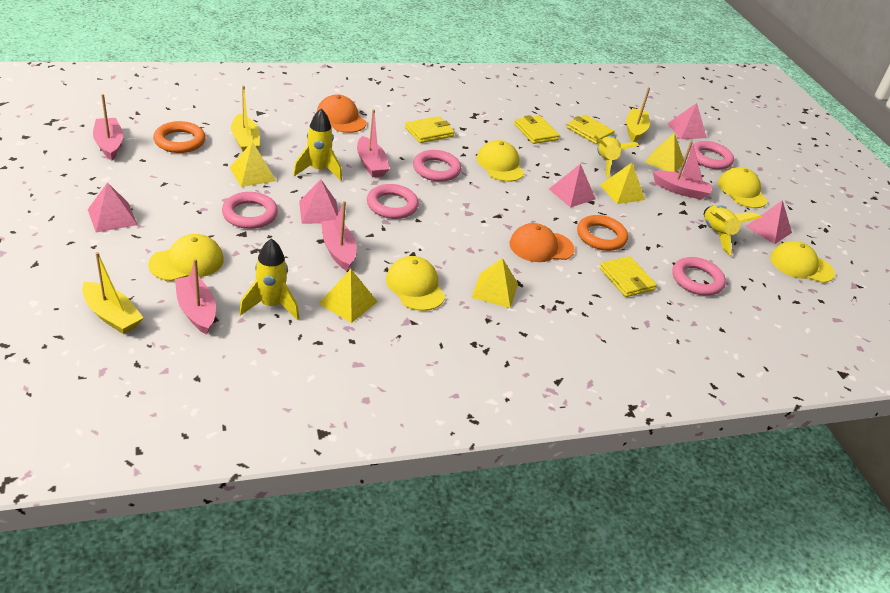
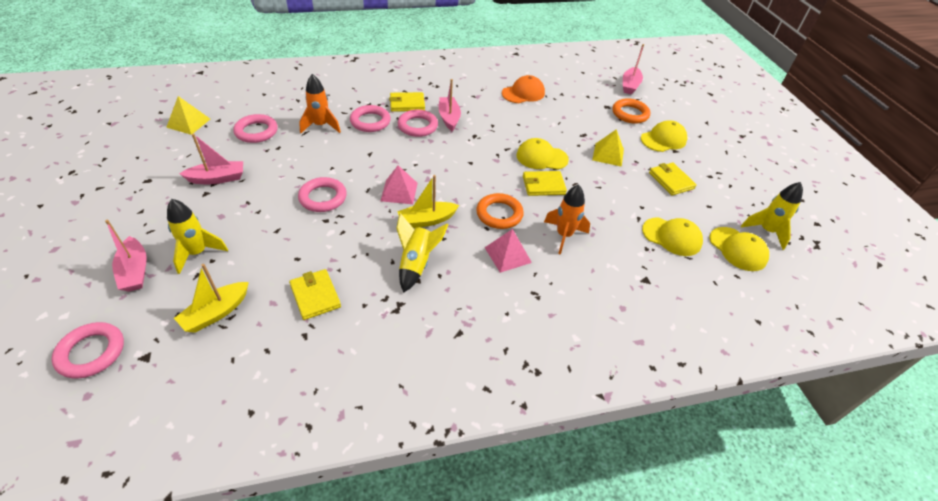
orange cap: [317,94,367,133] [509,223,575,262] = 2 -> [502,75,545,103] = 1
orange rocket: none = 0 -> [299,74,341,133] [544,184,590,255] = 2
pink boat: [93,94,123,160] [175,259,216,334] [321,201,357,271] [357,109,389,177] [653,141,712,200] = 5 -> [105,220,147,292] [179,134,243,184] [439,79,461,131] [623,44,644,95] = 4
pink pyramid: [88,182,138,233] [299,179,338,224] [549,164,596,208] [667,103,707,139] [745,200,792,244] = 5 -> [381,165,418,204] [484,229,532,273] = 2
yellow boat: [82,252,144,334] [231,86,260,151] [626,87,650,142] = 3 -> [174,264,249,333] [397,175,459,228] = 2
yellow cap: [148,234,224,281] [386,256,445,311] [477,140,524,182] [718,167,767,208] [770,241,835,283] = 5 -> [516,138,569,170] [641,120,687,152] [642,217,703,256] [709,227,769,271] = 4
yellow pyramid: [230,141,276,187] [318,269,377,323] [471,258,518,308] [600,163,645,204] [645,133,684,172] = 5 -> [166,96,210,135] [592,129,624,167] = 2
yellow rocket: [239,238,299,320] [293,109,342,181] [594,135,639,179] [704,205,762,255] = 4 -> [167,199,228,274] [396,213,448,293] [741,182,803,250] = 3

